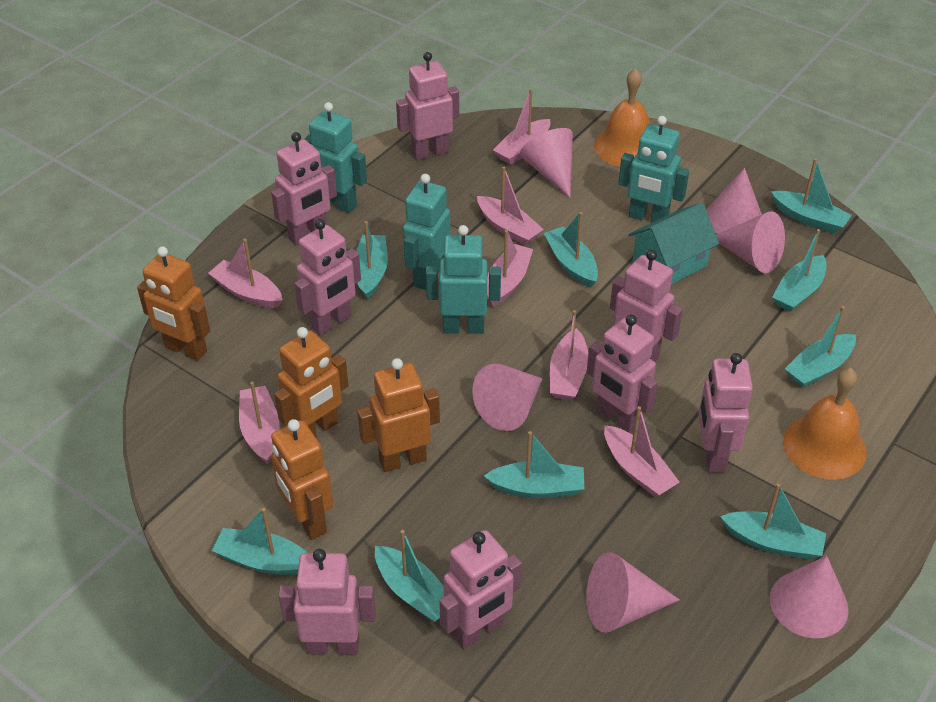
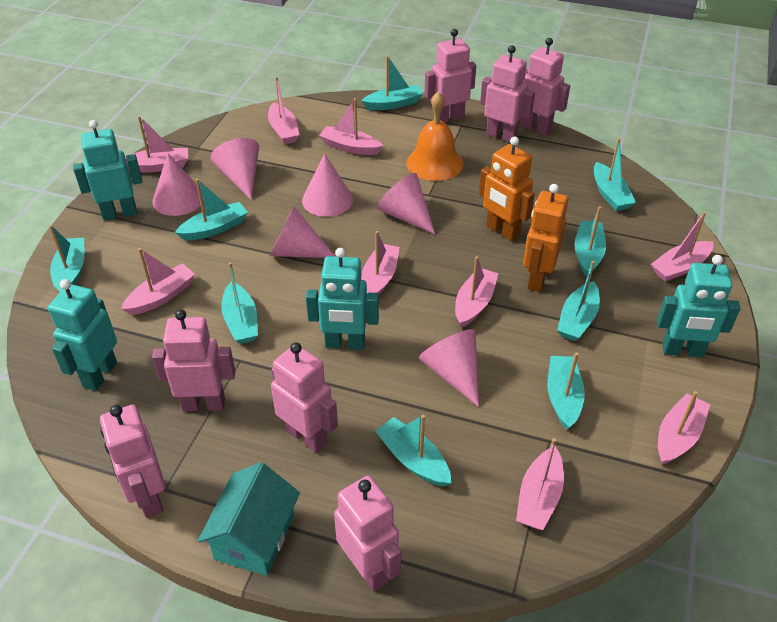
orange bell: [594,68,650,167] [783,368,867,480] = 2 -> [406,91,464,181] = 1
orange robot: [137,246,210,361] [271,419,333,540] [274,327,349,437] [357,358,440,472] = 4 -> [479,137,535,241] [523,184,568,292] = 2
pink boat: [208,239,283,308] [239,382,280,464] [477,167,544,245] [487,230,533,307] [493,89,551,165] [550,310,588,400] [604,406,680,497] = 7 -> [121,248,195,315] [125,116,188,172] [268,76,299,144] [319,98,383,155] [361,231,400,295] [455,256,499,328] [516,438,564,530] [651,212,714,282] [658,391,710,465] = 9
pink robot: [271,132,337,246] [279,549,376,655] [294,219,361,335] [396,52,459,160] [439,530,522,649] [587,315,658,433] [610,250,683,362] [699,353,753,473] = 8 -> [100,405,166,518] [152,309,235,411] [271,342,338,453] [334,476,401,592] [424,29,476,123] [480,45,535,142] [521,38,570,135] = 7

